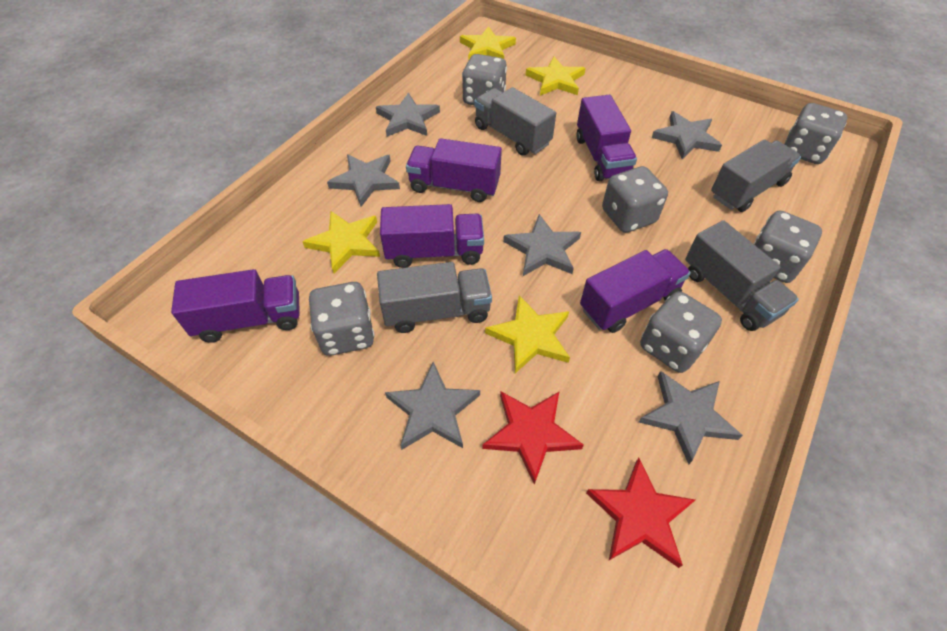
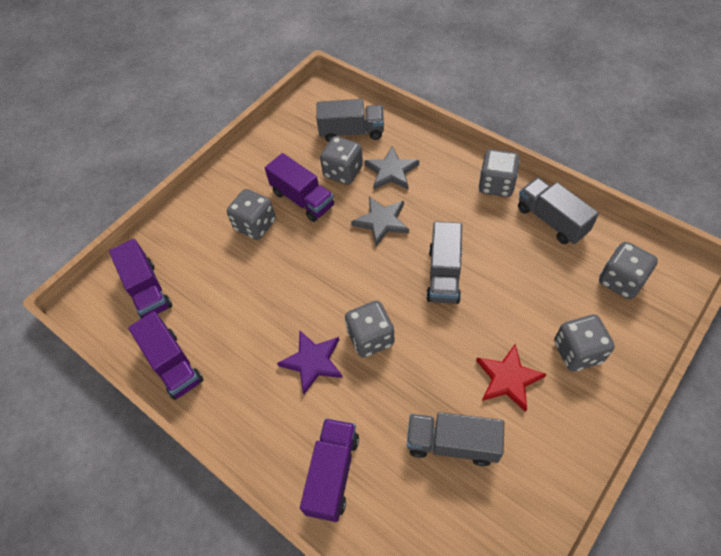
grey star: [327,154,400,207] [376,93,440,137] [385,362,480,450] [503,214,581,276] [639,371,743,464] [652,111,722,159] = 6 -> [351,197,409,246] [364,146,419,190] = 2
purple star: none = 0 -> [277,331,343,394] = 1
purple truck: [171,269,300,343] [380,204,484,268] [406,138,502,202] [576,95,637,181] [580,249,691,333] = 5 -> [109,239,172,319] [128,311,203,400] [265,153,334,222] [300,418,359,522] = 4
red star: [483,391,584,485] [586,458,695,568] = 2 -> [476,344,547,412] = 1
yellow star: [302,211,380,274] [460,26,516,61] [485,295,570,373] [526,57,586,96] = 4 -> none = 0

